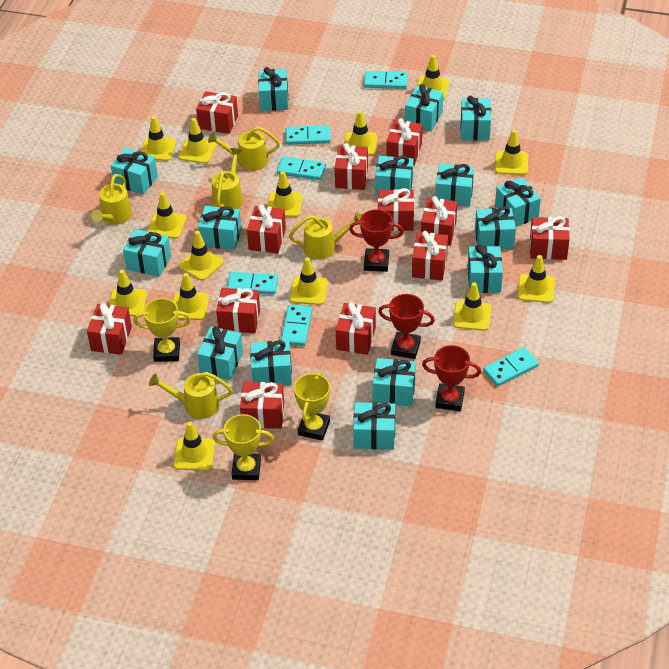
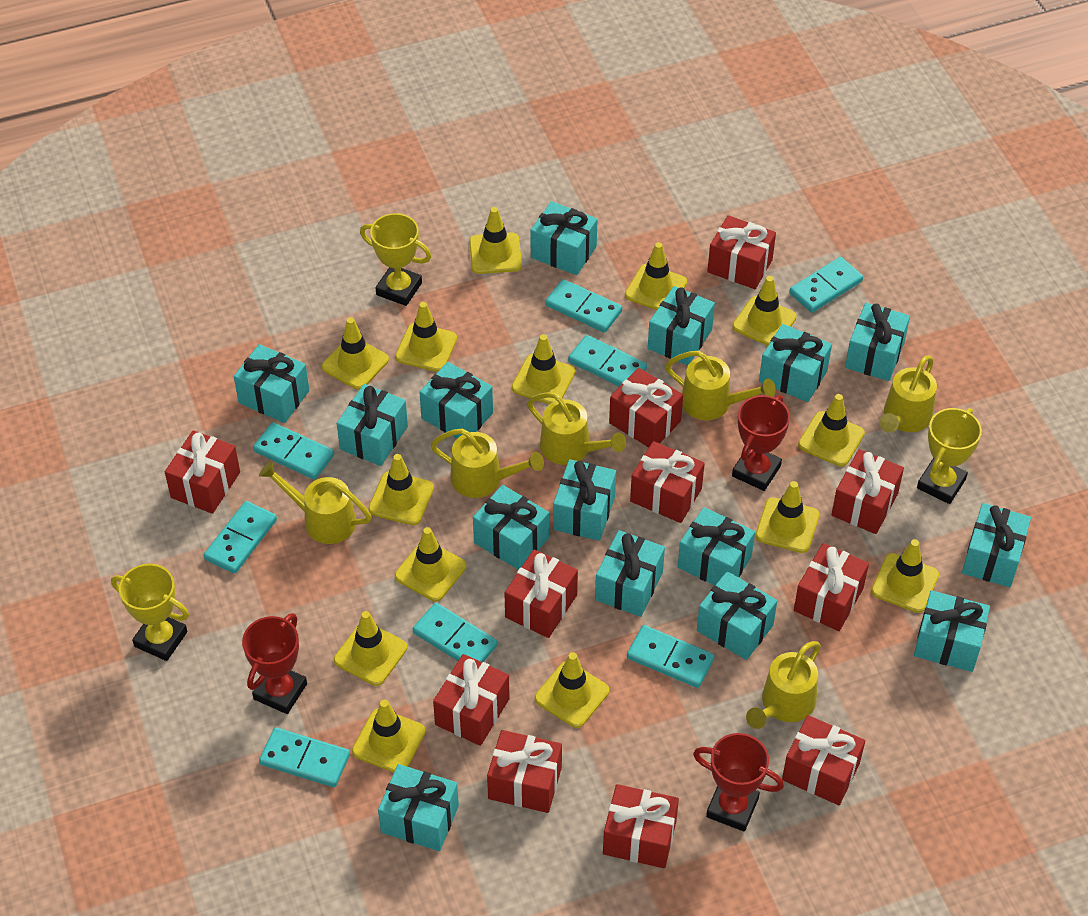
red gift: [87,303,132,355] [196,91,238,134] [216,288,260,333] [240,382,284,429] [247,204,286,254] [335,143,368,190] [336,302,376,355] [378,188,414,231] [386,118,422,166] [412,231,448,280] [421,196,457,246] [530,216,570,260] = 12 -> [165,430,240,514] [433,654,510,746] [487,730,562,813] [504,549,578,638] [603,784,679,868] [609,368,683,448] [630,441,705,523] [707,215,776,289] [782,715,865,805] [794,543,869,631] [832,449,904,534] = 11
turquoise domino: [227,272,278,295] [277,156,326,180] [281,305,312,346] [286,125,330,145] [364,71,408,89] [483,347,539,386] = 6 -> [204,501,277,574] [253,422,334,480] [259,727,350,787] [413,603,498,662] [545,279,622,333] [568,335,647,387] [627,625,714,688] [789,257,863,313] = 8
yellow watering can: [91,174,132,225] [149,372,233,419] [208,126,280,171] [212,148,243,209] [289,212,361,260] = 5 -> [259,461,372,544] [430,429,544,498] [527,392,626,465] [665,351,776,420] [746,641,821,729] [880,355,937,433] = 6

